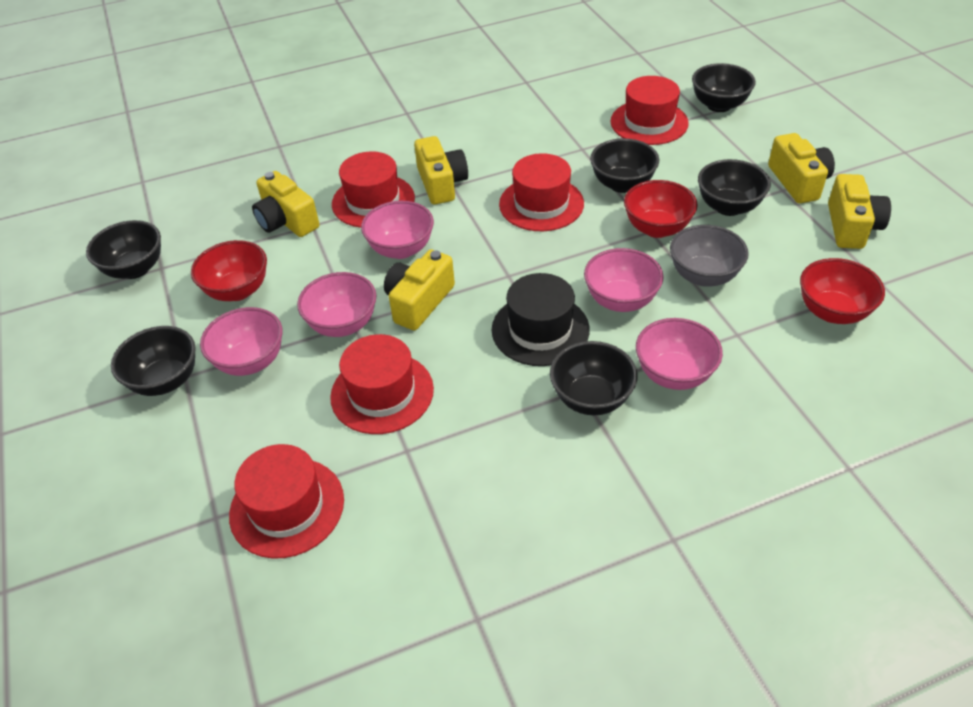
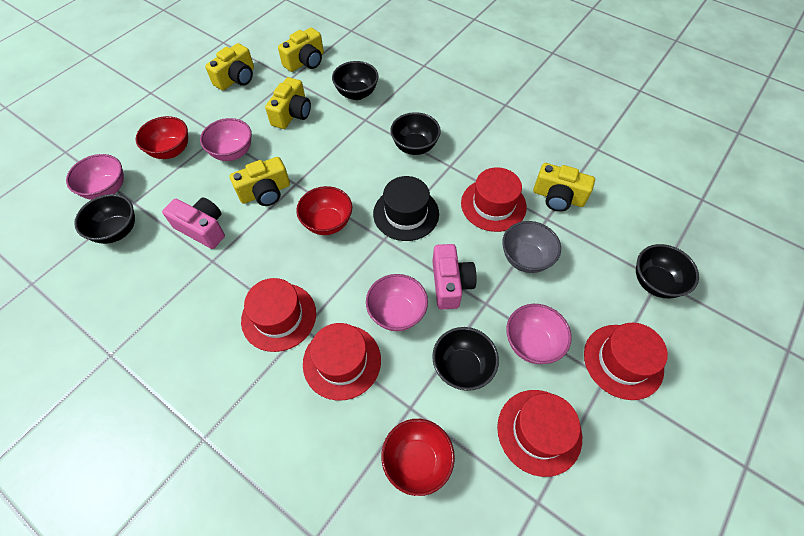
black bowl: [86,220,161,279] [111,326,196,396] [550,341,638,415] [590,138,659,193] [692,63,756,112] [698,159,771,216] = 6 -> [74,194,135,244] [332,61,379,100] [390,112,441,155] [432,327,499,391] [636,244,699,298] = 5
pink bowl: [200,307,282,376] [297,272,377,337] [361,201,434,259] [584,248,664,312] [636,318,723,390] = 5 -> [66,154,124,200] [200,118,252,161] [366,274,428,331] [506,304,572,364] = 4
pink camera: none = 0 -> [162,198,225,249] [432,244,477,310] = 2

